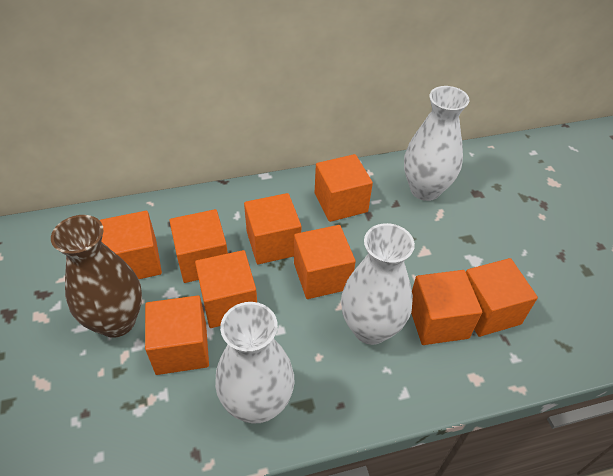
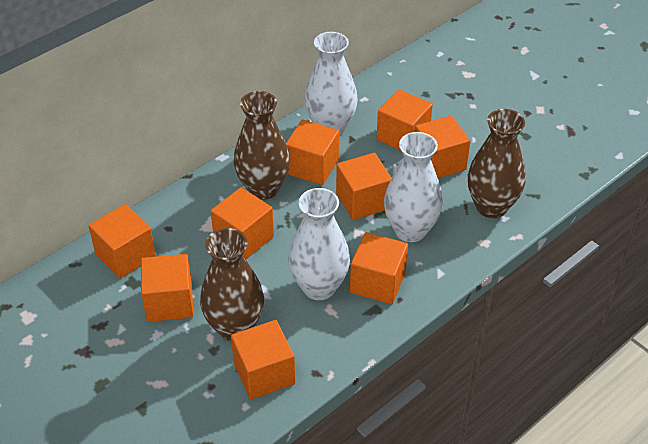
brown vase: [51,215,142,338] = 1 -> [200,228,264,341] [234,91,290,200] [468,109,526,218] = 3

